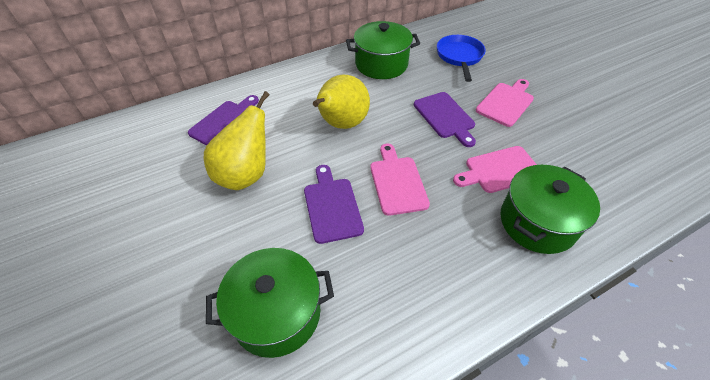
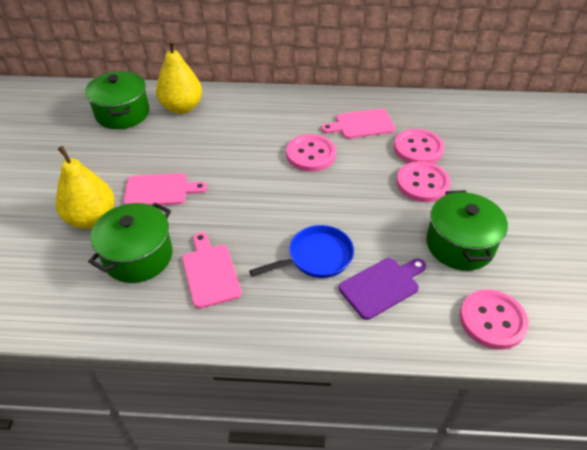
pink button: none = 0 -> [286,134,336,172] [394,129,444,164] [396,161,451,202] [460,289,529,350] = 4
purple cutting board: [188,95,259,146] [304,165,364,244] [414,92,476,147] = 3 -> [339,258,426,320] = 1

